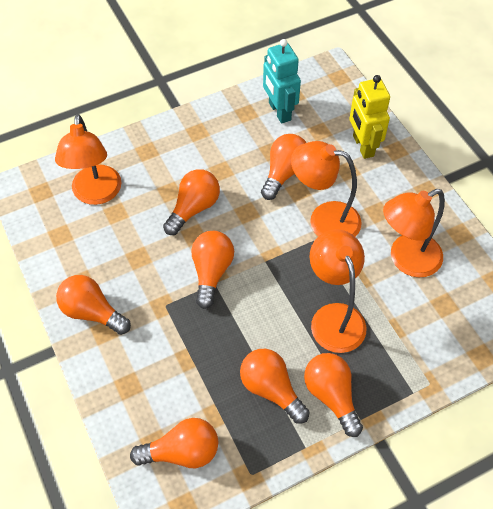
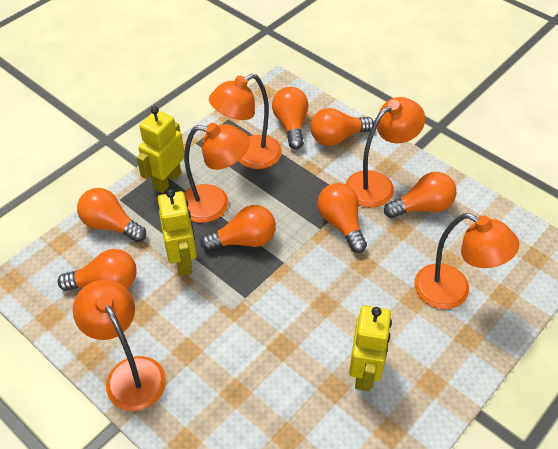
orange lamp: [55,114,122,205] [291,141,362,237] [309,229,366,353] [383,189,445,277] = 4 -> [73,280,166,411] [184,123,249,223] [209,74,282,169] [346,97,425,208] [414,213,519,309] = 5
turquoise robot: [263,39,301,124] = 1 -> none = 0
yellow robot: [349,75,390,159] = 1 -> [137,106,184,193] [158,189,197,276] [349,305,392,391] = 3

